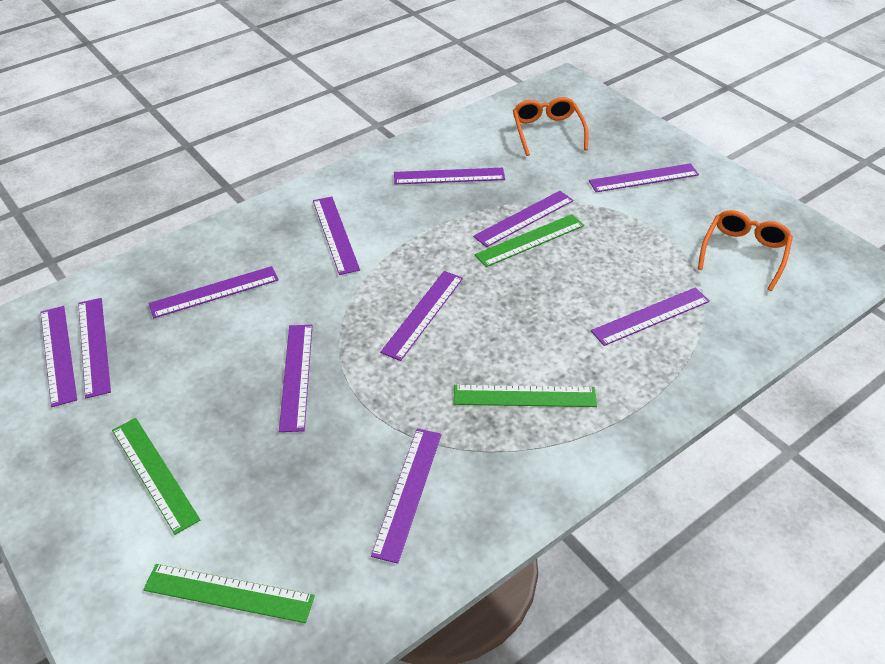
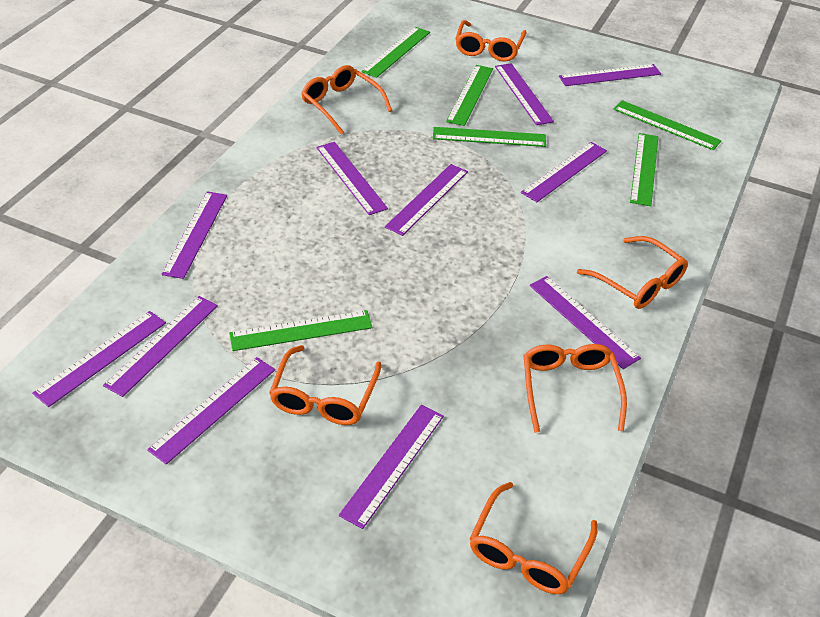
green ruler: [112,418,200,535] [143,564,315,623] [454,385,597,407] [475,214,584,267] = 4 -> [229,310,373,351] [361,27,430,78] [433,127,546,147] [446,65,493,126] [613,100,722,150] [630,133,658,206] = 6
orange glasses: [513,97,588,156] [698,210,793,291] = 2 -> [269,345,381,425] [301,65,392,135] [455,20,527,62] [470,482,597,594] [523,344,627,433] [577,236,688,309] = 6

